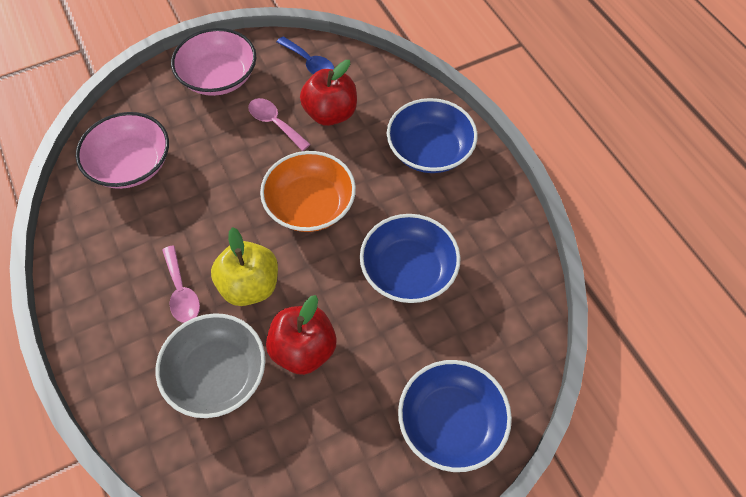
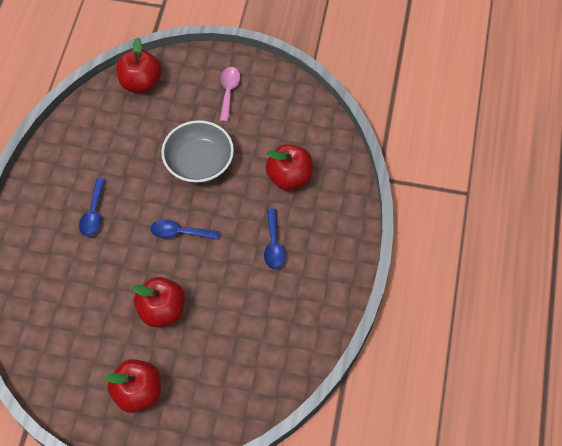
blue bowl: [360,214,461,303] [387,98,478,173] [398,360,512,472] = 3 -> none = 0
blue spoon: [277,36,334,74] = 1 -> [79,178,106,237] [150,219,219,240] [264,209,286,270] = 3
orange bowl: [260,151,356,232] = 1 -> none = 0
pink bowl: [76,112,169,189] [171,28,256,96] = 2 -> none = 0
pink spoon: [162,246,200,323] [248,98,311,151] = 2 -> [220,67,240,122] = 1
red apple: [266,295,337,375] [300,60,357,126] = 2 -> [105,359,161,413] [116,37,161,93] [132,277,185,327] [265,144,313,191] = 4
yellow apple: [211,227,278,306] = 1 -> none = 0

